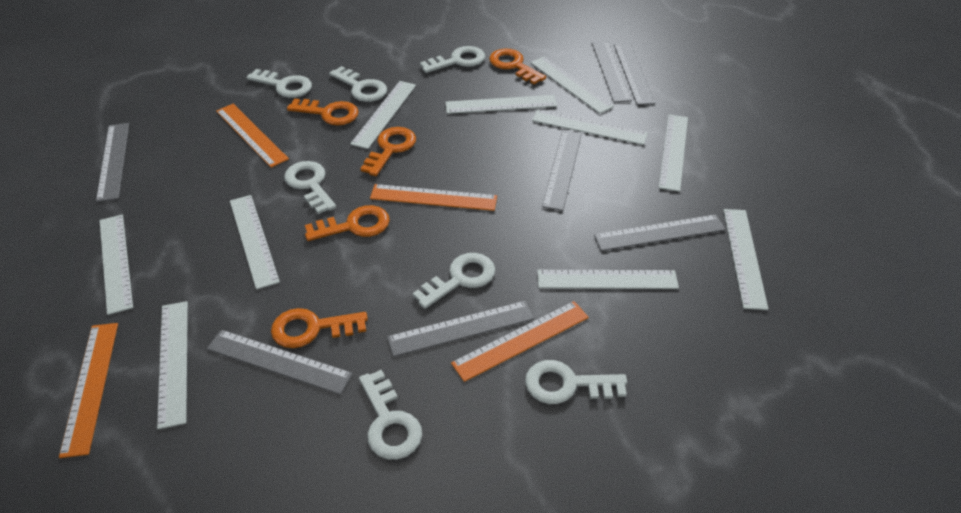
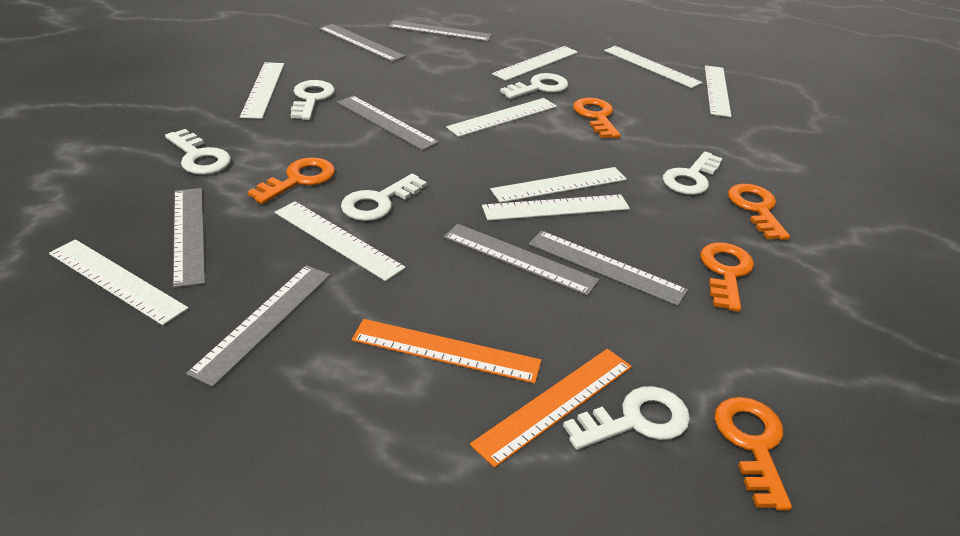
orange ruler: [59,323,118,458] [216,104,289,168] [370,184,497,211] [451,301,589,382] = 4 -> [352,319,542,384] [470,349,632,468] = 2
white key: [247,69,312,98] [284,161,336,214] [329,66,387,102] [359,370,422,460] [413,253,495,309] [420,46,485,73] [525,360,627,404] = 7 -> [165,129,231,175] [290,80,335,120] [341,174,427,221] [500,73,568,99] [563,386,690,450] [663,151,723,195] = 6
white ruler: [100,215,133,315] [157,301,188,429] [230,195,280,290] [350,81,416,149] [445,95,557,114] [530,57,614,114] [532,109,648,145] [537,270,679,289] [659,115,688,192] [724,209,768,310] = 10 -> [49,239,188,325] [240,62,284,119] [275,201,406,281] [446,98,557,137] [482,194,630,221] [490,167,627,203] [492,46,578,81] [604,46,703,88] [705,65,731,117] = 9

